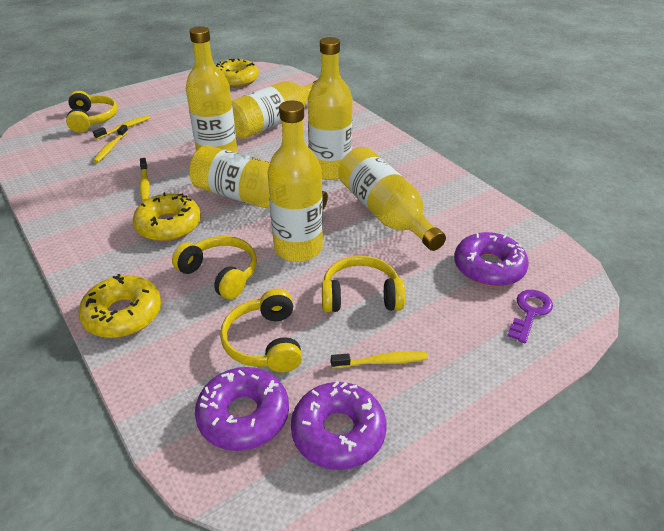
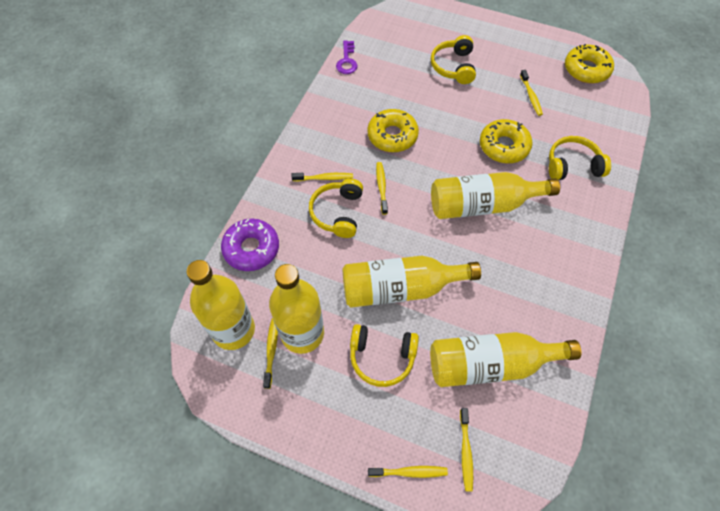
purple donut: [195,367,289,451] [291,381,386,470] [454,232,529,287] = 3 -> [221,219,279,271] = 1
yellow bottle: [186,26,238,153] [189,145,328,209] [231,80,317,139] [267,100,323,262] [308,37,353,180] [338,147,446,251] = 6 -> [187,260,255,350] [269,264,324,354] [342,256,481,308] [430,332,582,387] [431,172,560,219] = 5
yellow toothbrush: [93,115,150,139] [93,125,128,163] [139,158,150,202] [331,351,428,368] = 4 -> [263,318,278,389] [292,173,353,181] [368,466,448,478] [376,162,388,215] [460,408,473,491] [520,70,543,116] = 6

